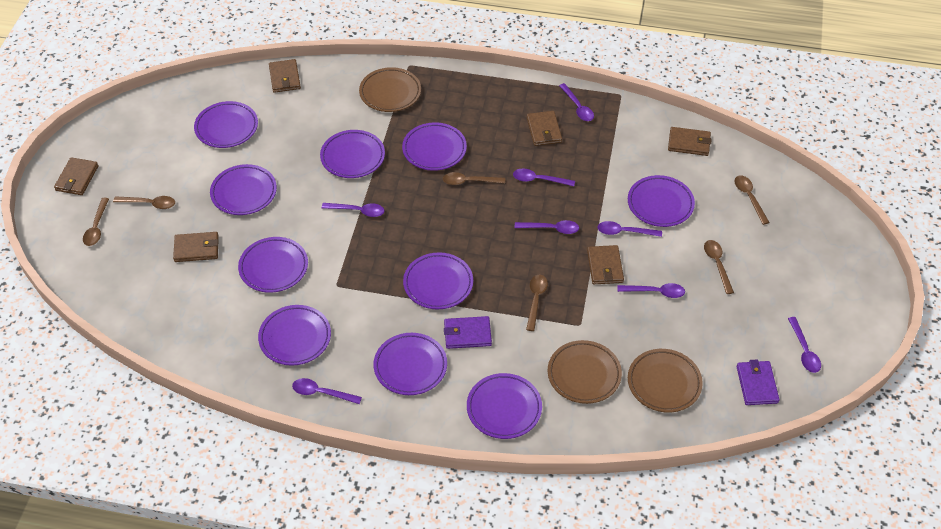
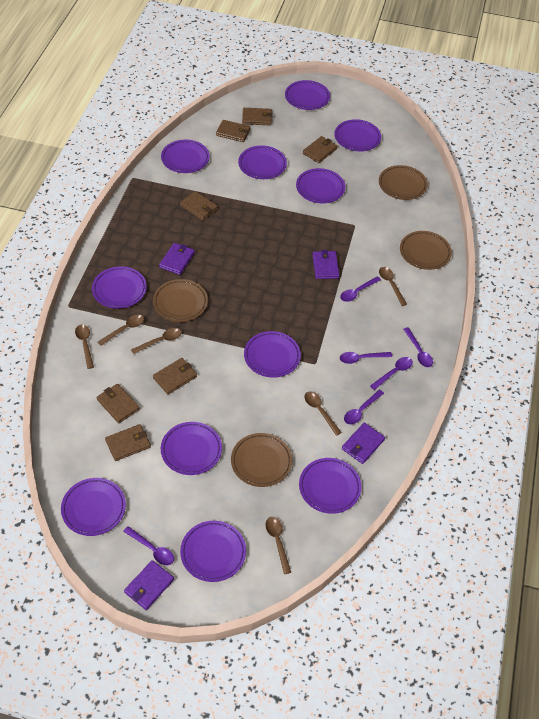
brown plate: [359,67,421,112] [548,340,622,404] [628,349,703,413] = 3 -> [153,279,208,322] [231,433,292,487] [379,165,428,200] [400,231,452,270] = 4
brown wallet: [54,157,98,195] [173,232,219,262] [269,59,301,93] [527,111,562,146] [587,245,624,284] [668,127,712,156] = 6 -> [97,384,140,423] [105,424,151,461] [153,358,197,394] [180,191,218,221] [216,120,250,142] [242,108,273,125] [303,136,337,163] = 7
purple plate: [194,101,258,148] [210,164,277,215] [238,237,308,293] [258,305,331,366] [320,130,385,178] [373,333,447,395] [402,122,467,171] [403,253,473,310] [467,373,542,439] [628,175,695,227] = 10 -> [61,478,126,536] [92,266,147,309] [161,140,210,173] [161,422,222,475] [180,521,246,582] [238,145,287,179] [244,331,301,378] [285,80,330,110] [296,168,345,203] [299,458,361,514] [334,119,381,151] = 11
purple spoon: [292,378,362,404] [322,203,384,217] [513,169,575,186] [515,220,579,234] [559,83,594,121] [597,221,662,237] [617,283,685,298] [788,317,821,373] = 8 -> [123,526,174,565] [340,276,381,302] [340,352,392,364] [344,390,384,425] [370,357,413,390] [403,327,433,368] = 6
purple wallet: [444,316,492,349] [737,360,780,405] = 2 -> [124,560,174,610] [159,243,195,275] [313,250,340,279] [342,423,385,464] = 4

